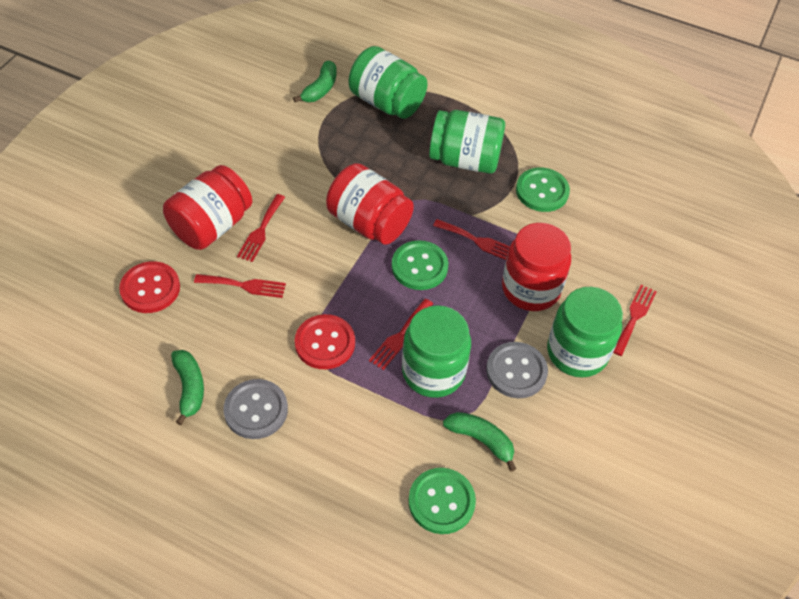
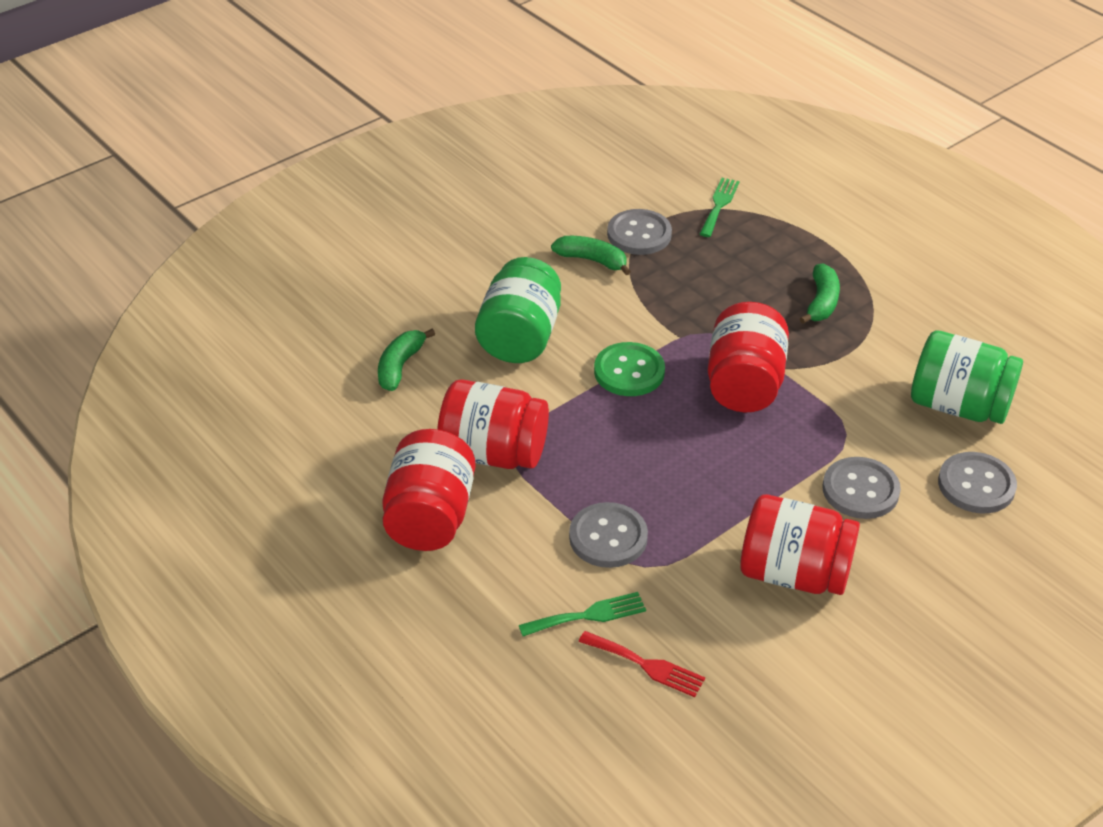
green button: [392,240,448,290] [408,468,476,534] [516,168,570,212] = 3 -> [594,342,665,396] = 1
green fork: none = 0 -> [519,592,646,636] [700,178,740,237] = 2
green jar: [349,46,428,119] [402,305,471,398] [429,110,505,174] [547,287,623,377] = 4 -> [475,257,561,363] [911,331,1023,424] = 2
grey button: [223,379,288,439] [486,342,548,398] = 2 -> [569,502,648,568] [607,209,672,255] [823,457,901,519] [938,452,1017,514] = 4
red button: [119,261,180,313] [295,314,355,369] = 2 -> none = 0
red fork: [194,274,286,298] [237,194,285,262] [369,298,433,370] [433,219,510,260] [613,285,657,356] = 5 -> [579,631,705,697] = 1
red jar: [163,165,252,250] [326,163,414,245] [502,223,571,311] = 3 -> [382,429,476,551] [437,379,549,469] [708,302,789,412] [740,494,860,595] = 4

